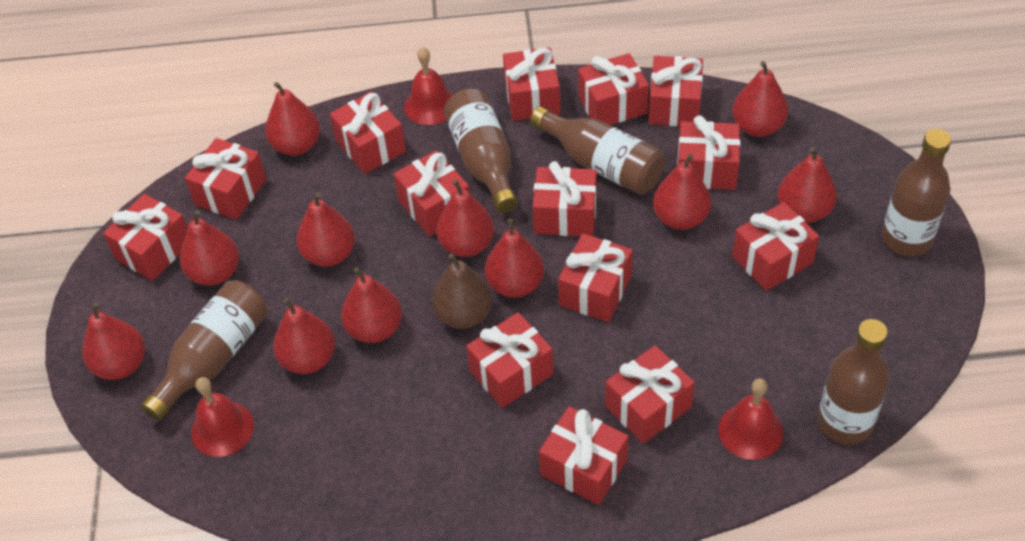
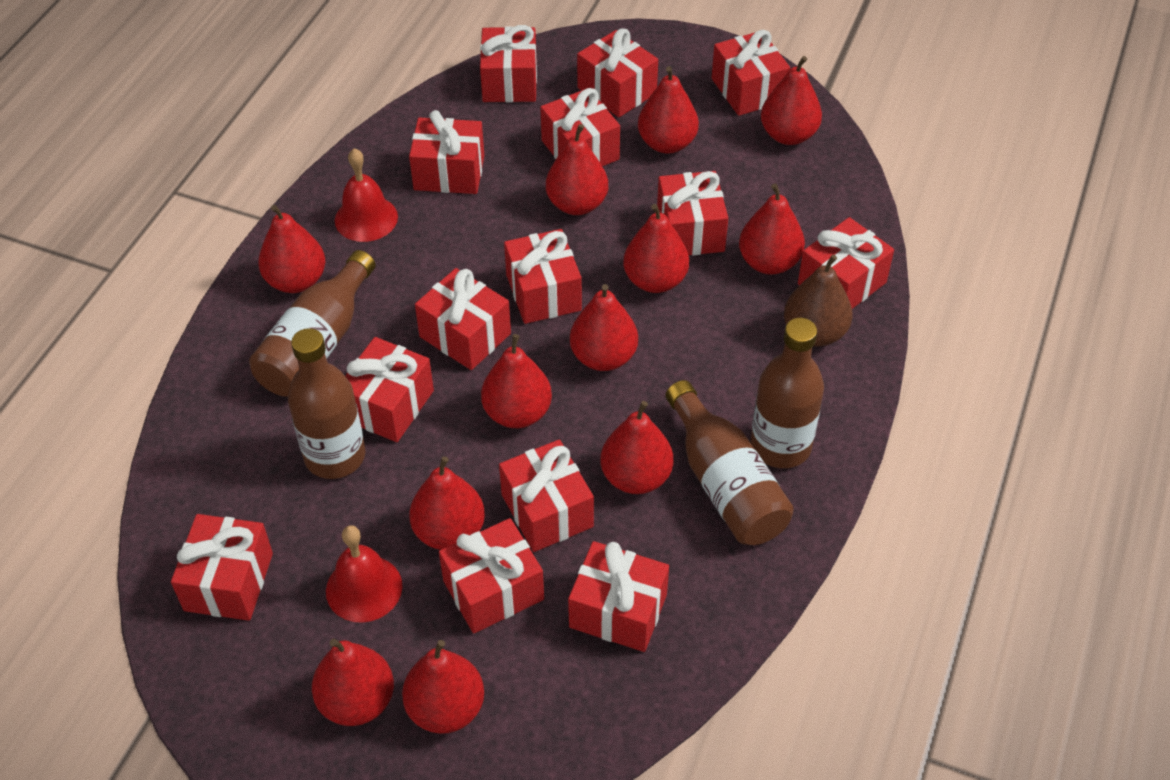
brown bottle: [141,280,268,421] [444,89,518,213] [530,106,665,195] [818,319,890,445] [882,129,951,257] = 5 -> [249,250,376,396] [288,328,365,479] [665,380,794,545] [751,318,824,468] = 4
red bell: [191,377,254,457] [404,47,453,125] [718,378,783,460] = 3 -> [326,525,402,623] [335,148,398,242] = 2
red pear: [82,303,145,380] [180,210,239,286] [265,82,320,156] [273,298,335,374] [296,192,355,267] [341,267,402,343] [436,180,494,257] [485,219,544,298] [653,154,711,230] [732,61,788,137] [778,147,837,223] = 11 -> [258,205,325,293] [312,638,394,726] [402,640,484,734] [409,456,485,550] [481,334,552,428] [546,124,608,215] [570,284,638,371] [601,401,673,494] [623,204,689,293] [638,66,699,153] [739,183,805,275] [761,56,822,145] = 12

